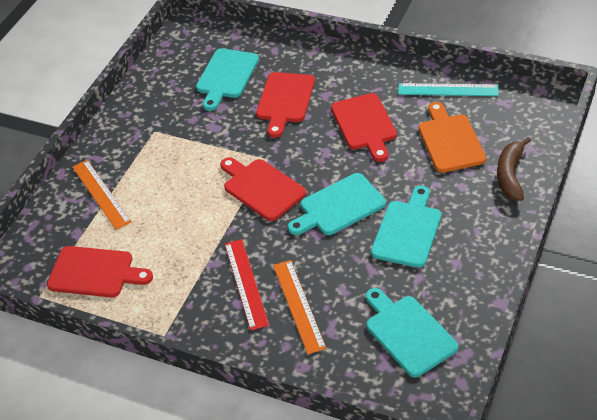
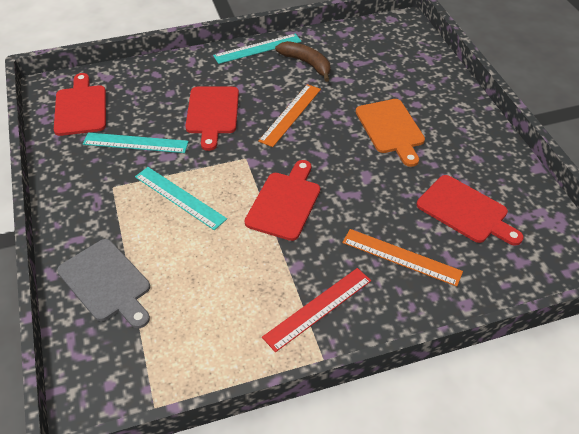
grey cutting board: none = 0 -> [57,239,150,329] = 1
turquoise cutting board: [196,48,259,111] [288,173,386,235] [366,288,458,377] [371,186,441,268] = 4 -> none = 0
turquoise ruler: [398,83,499,96] = 1 -> [83,133,189,153] [135,167,227,230] [213,34,302,64] = 3

